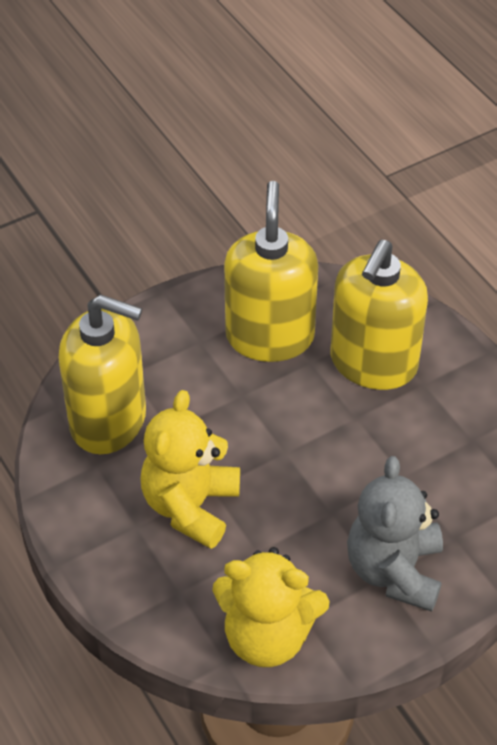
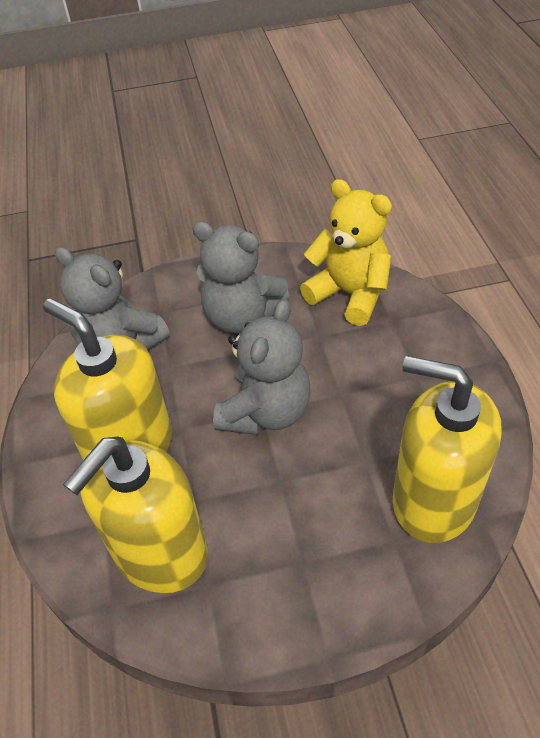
grey teddy bear: [347,456,443,612] = 1 -> [55,247,170,350] [192,221,290,333] [213,299,311,435] = 3
yellow teddy bear: [140,390,240,549] [212,547,330,667] = 2 -> [300,179,392,326] = 1

